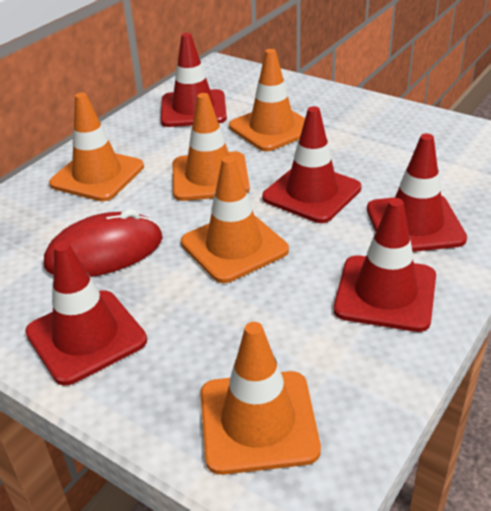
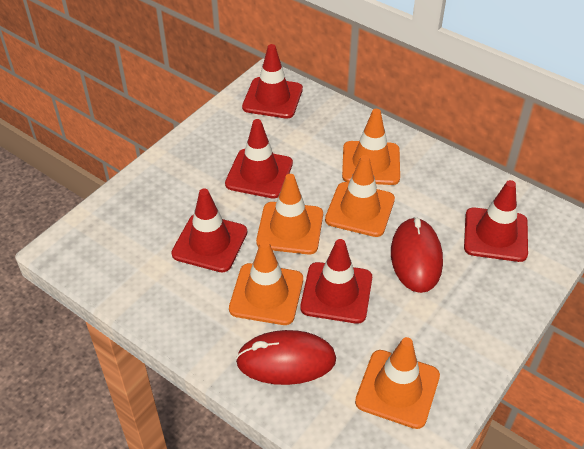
red mouse: [44,209,163,277] = 1 -> [236,330,336,385] [391,217,443,293] = 2

